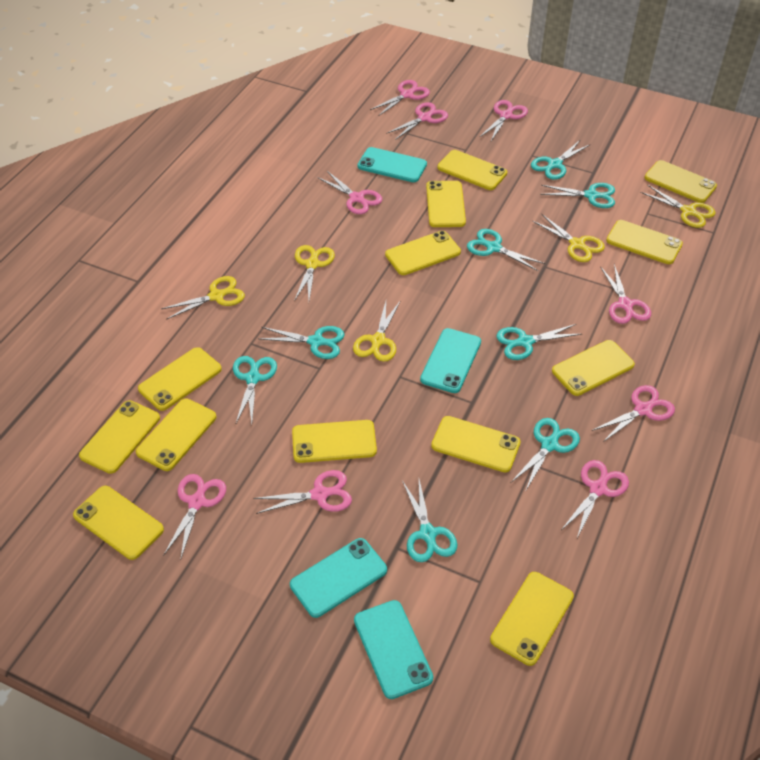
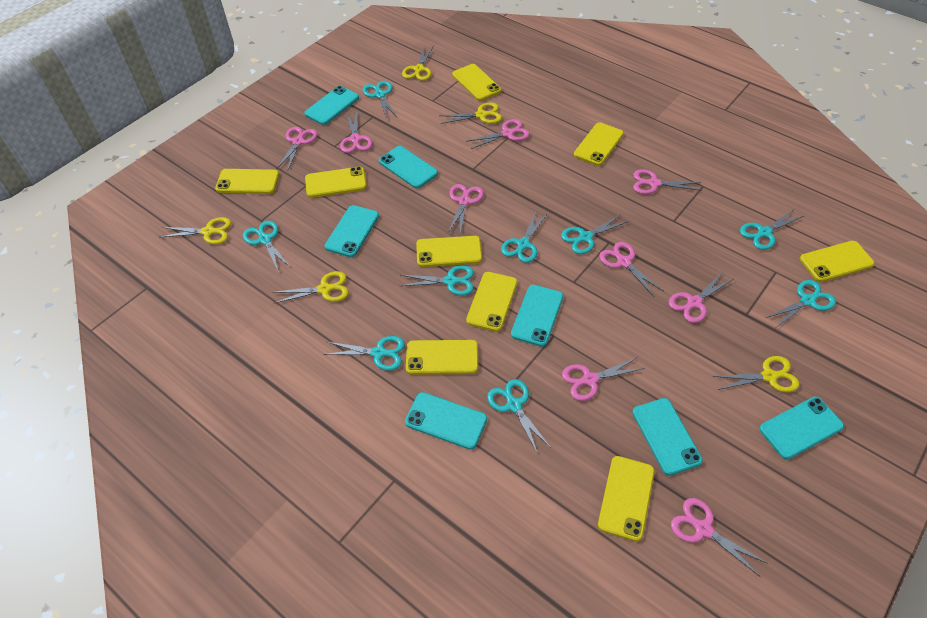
turquoise phone: [290,538,387,618] [354,600,433,699] [357,147,427,182] [420,328,481,393] = 4 -> [304,86,359,125] [324,205,379,257] [379,146,438,189] [405,392,487,450] [511,285,563,347] [632,398,703,476] [759,397,844,459] = 7
turquoise scissors: [233,356,277,423] [258,326,344,359] [402,479,457,562] [467,229,545,271] [496,324,582,360] [511,418,580,492] [531,139,591,180] [540,183,615,208] = 8 -> [243,221,290,272] [324,336,405,371] [362,81,397,119] [401,265,474,296] [487,379,551,454] [501,209,548,263] [561,214,629,254] [740,209,804,250] [766,280,836,327] = 9
yellow phone: [73,486,164,560] [79,400,160,474] [136,398,216,471] [138,347,222,411] [292,420,377,463] [385,231,461,275] [426,181,466,227] [431,416,521,472] [437,150,507,190] [490,572,574,666] [552,340,635,396] [606,220,683,264] [644,160,717,203] = 13 -> [215,169,279,194] [305,167,367,198] [406,340,478,375] [416,236,482,267] [452,64,501,101] [466,272,518,332] [574,123,624,166] [598,456,655,541] [800,241,875,282] = 9

